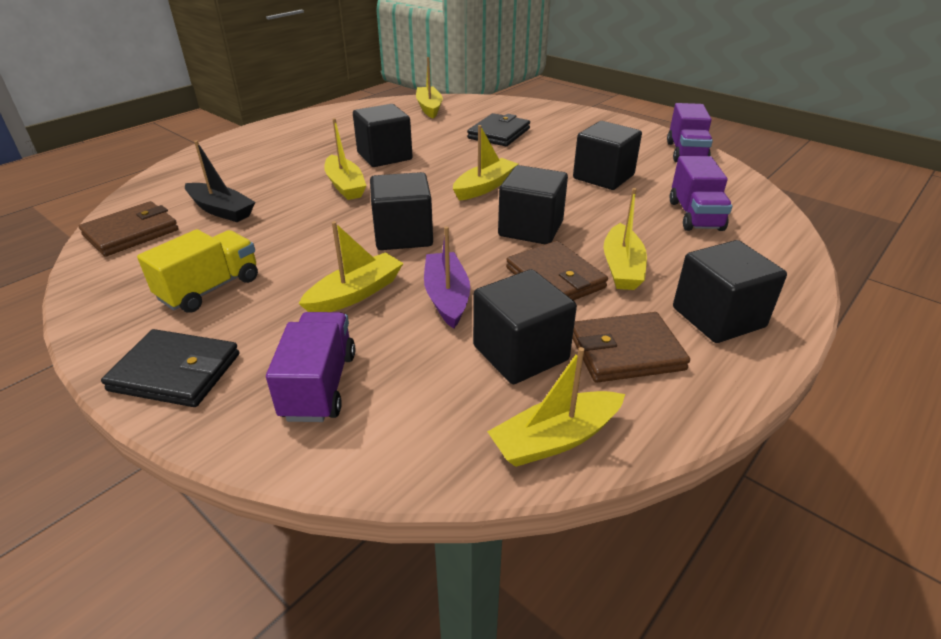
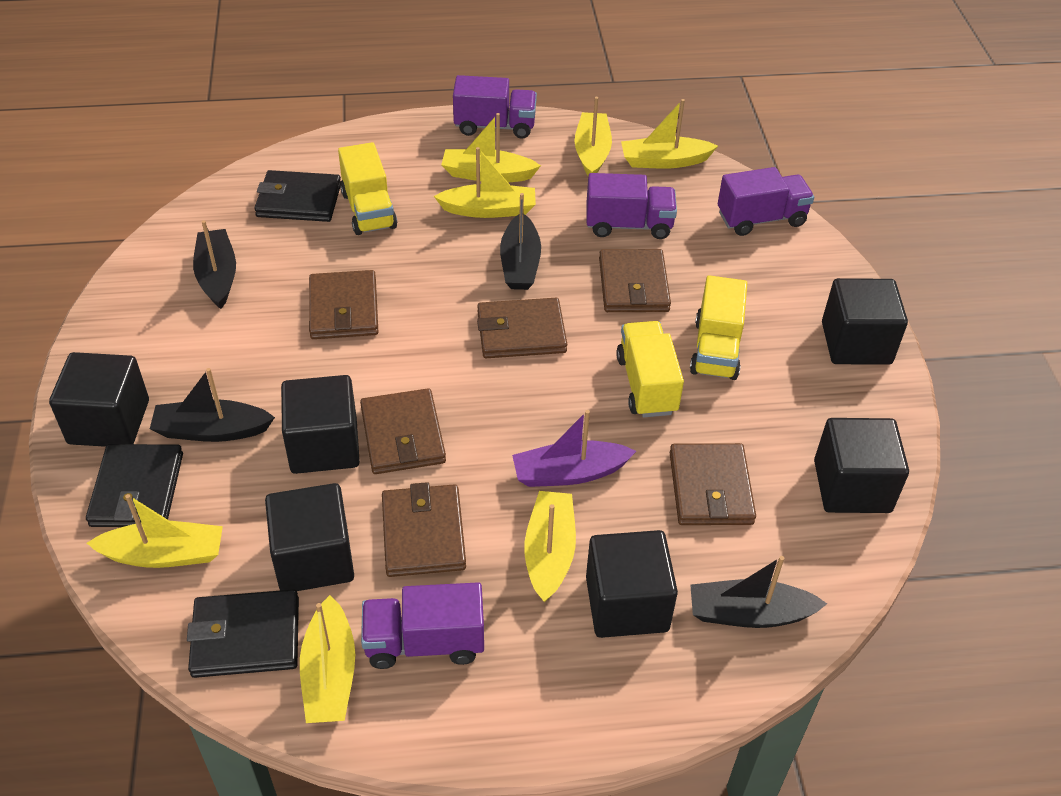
black boat: [185,140,255,222] = 1 -> [150,368,275,442] [193,220,236,309] [500,193,541,290] [690,556,827,628] = 4
black wallet: [101,329,239,407] [467,113,530,146] = 2 -> [86,444,183,527] [187,589,299,678] [254,170,341,222] = 3
brown wallet: [79,201,179,257] [506,241,608,301] [572,312,690,383] = 3 -> [309,270,378,339] [360,388,446,474] [382,482,466,577] [477,298,567,358] [599,249,671,312] [670,443,756,525] = 6
purple truck: [266,312,355,422] [667,103,713,162] [670,156,732,231] = 3 -> [361,582,484,669] [453,75,537,139] [586,173,677,239] [718,167,814,236] = 4
yellow boat: [299,221,404,312] [324,118,367,200] [416,57,443,119] [453,125,518,201] [487,347,625,467] [604,188,647,290] = 6 -> [87,494,223,568] [300,595,355,723] [434,147,536,218] [441,113,541,182] [524,491,576,603] [574,97,612,176] [621,99,718,169] = 7
yellow truck: [137,229,258,313] = 1 -> [338,142,397,235] [616,321,684,417] [690,275,748,380] = 3

